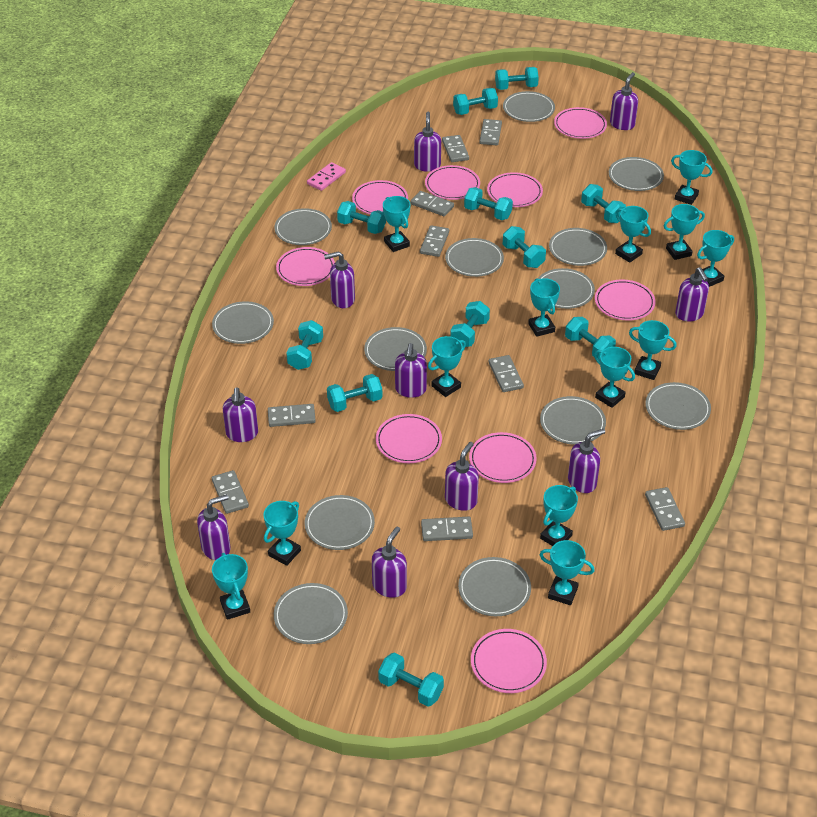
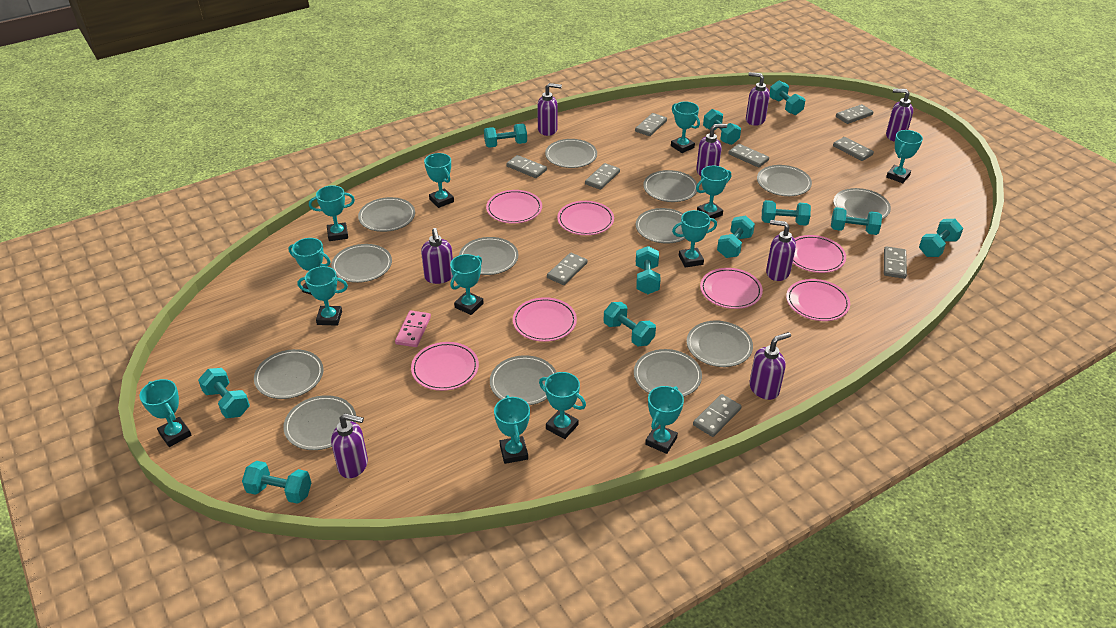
pink plate: [276,247,335,286] [352,180,408,214] [376,414,442,463] [425,165,480,200] [469,432,537,483] [471,629,547,693] [487,172,543,207] [554,107,607,139] [595,279,655,321] = 9 -> [411,342,479,391] [486,190,542,224] [513,297,577,342] [557,201,614,235] [700,268,763,309] [786,279,850,321] [793,235,846,273] = 7
purple soap dispenser: [197,494,230,560] [223,387,258,442] [324,251,355,308] [372,527,407,598] [395,343,427,398] [414,112,441,172] [445,442,479,511] [568,429,605,493] [610,72,638,130] [675,267,709,321] = 10 -> [331,413,368,478] [421,228,453,284] [537,83,562,136] [696,124,727,176] [746,72,770,126] [749,332,791,400] [766,220,796,281] [886,89,913,142] = 8

